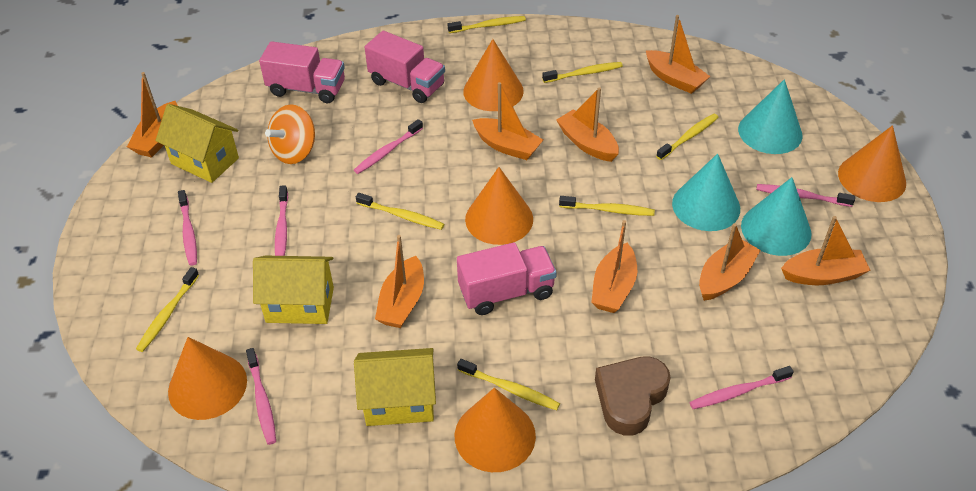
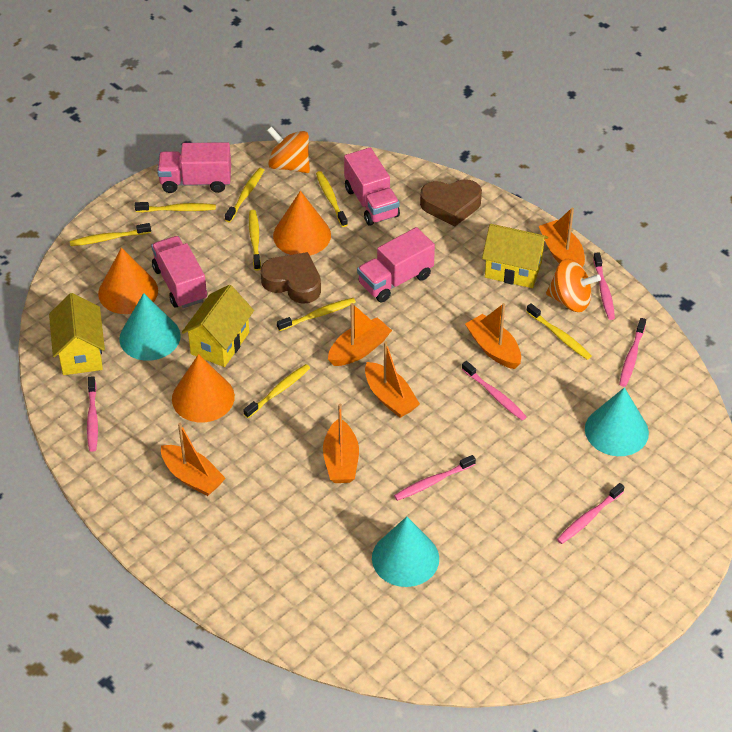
brown heart: [595,357,671,436] = 1 -> [260,252,321,304] [420,179,482,227] = 2
orange boat: [127,72,178,157] [375,235,424,328] [472,82,543,160] [556,87,619,162] [591,220,637,313] [646,15,710,94] [699,223,760,301] [781,216,870,285] = 8 -> [161,423,226,496] [323,404,359,483] [328,303,392,366] [365,341,420,418] [465,303,521,369] [539,208,585,267] = 6
orange cone: [168,337,247,420] [455,388,536,472] [463,39,524,111] [465,167,533,245] [838,125,906,202] = 5 -> [98,247,158,314] [172,354,235,422] [273,191,331,255] = 3
orange spinning top: [265,104,315,164] = 1 -> [267,126,310,173] [546,259,601,312] = 2
pink truck: [259,41,345,103] [365,31,445,103] [457,242,557,315] = 3 -> [151,236,207,308] [157,142,231,193] [344,148,400,226] [357,227,435,302] = 4
yellow toothbrush: [136,267,199,352] [356,193,444,230] [448,16,526,33] [457,359,560,410] [542,62,623,83] [559,196,655,216] [656,114,719,160] = 7 -> [70,223,151,246] [135,202,216,212] [225,168,264,222] [243,364,310,418] [249,210,261,271] [277,298,356,331] [316,171,348,227] [526,303,591,360] = 8

